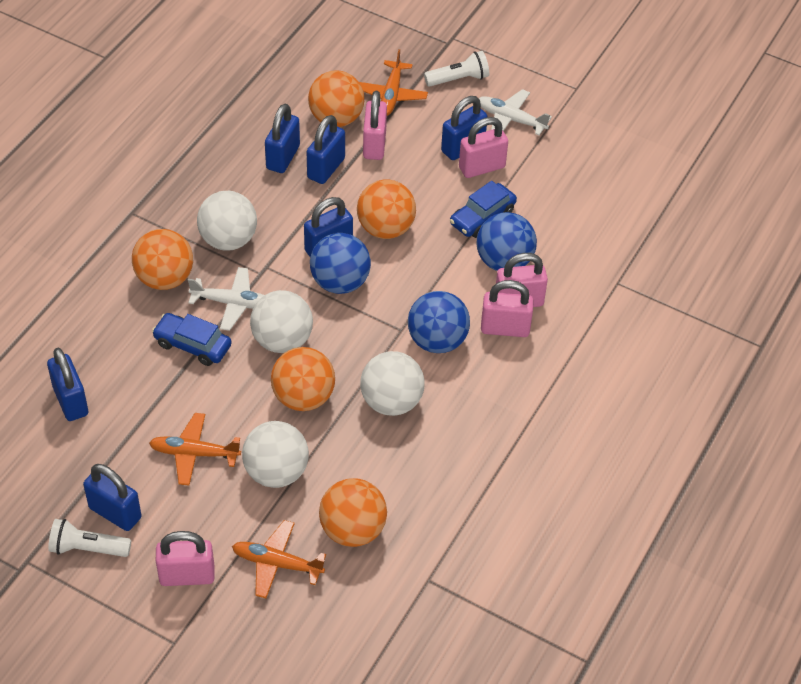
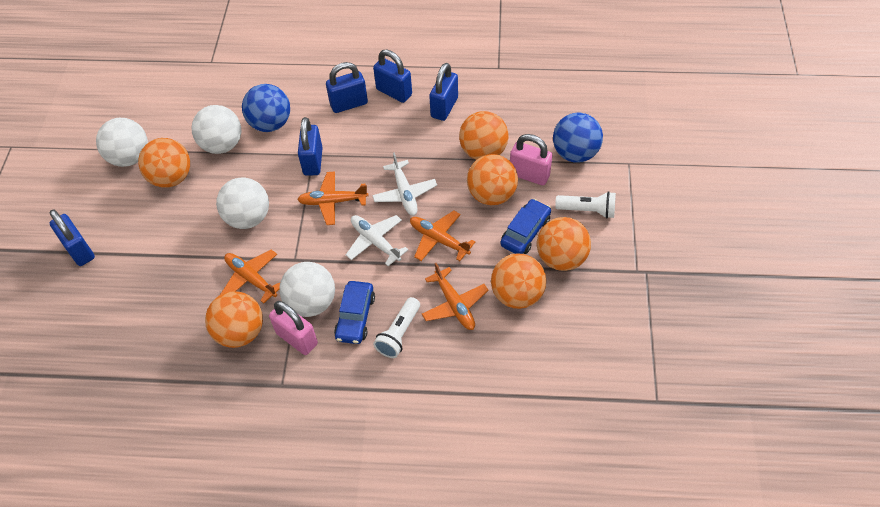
blue ball: [310,233,371,294] [408,291,470,353] [477,212,537,271] = 3 -> [242,84,290,132] [553,113,603,163] = 2
blue padlock: [47,348,88,421] [83,464,142,531] [265,104,300,173] [304,197,353,257] [307,115,345,184] [441,96,488,160] = 6 -> [50,210,95,266] [298,117,323,176] [326,62,368,113] [373,50,412,103] [429,63,458,121] = 5
orange ball: [132,229,193,290] [271,347,335,411] [308,71,364,127] [319,478,387,547] [357,180,416,239] = 5 -> [138,138,190,188] [205,291,263,348] [459,111,508,160] [467,154,518,205] [491,253,546,309] [537,217,591,271] = 6
orange plane: [149,413,241,486] [232,520,326,598] [359,49,428,116] = 3 -> [220,250,280,304] [297,172,368,225] [410,210,475,261] [422,263,488,330] = 4
pink padlock: [156,531,215,586] [363,91,387,160] [459,117,508,178] [481,280,534,337] [496,253,548,307] = 5 -> [269,301,318,355] [510,134,552,185] = 2

